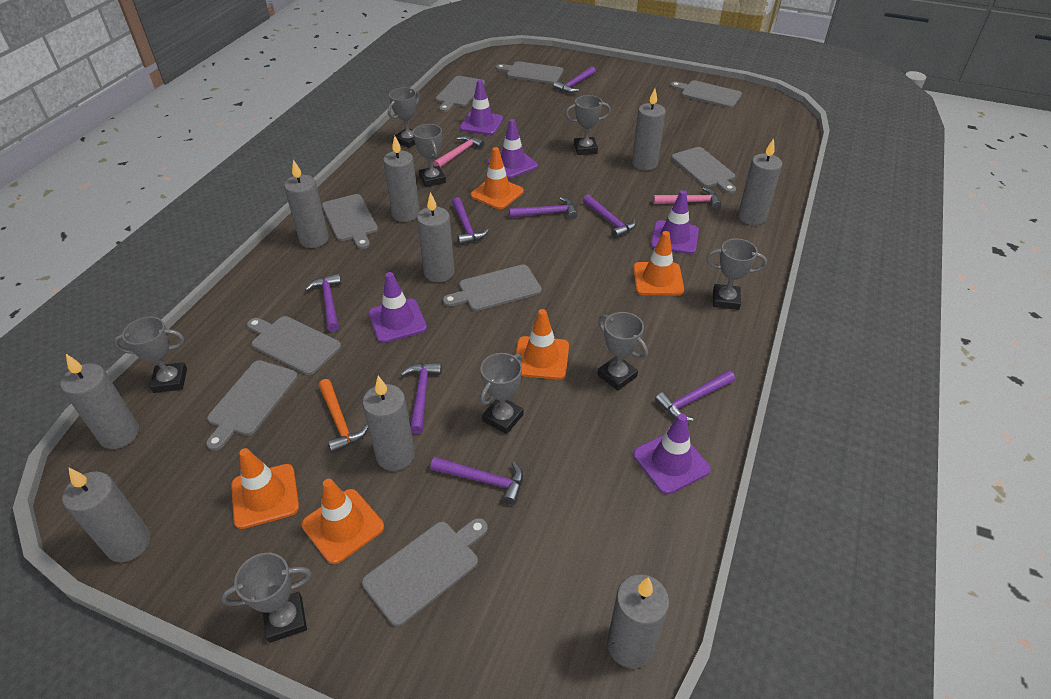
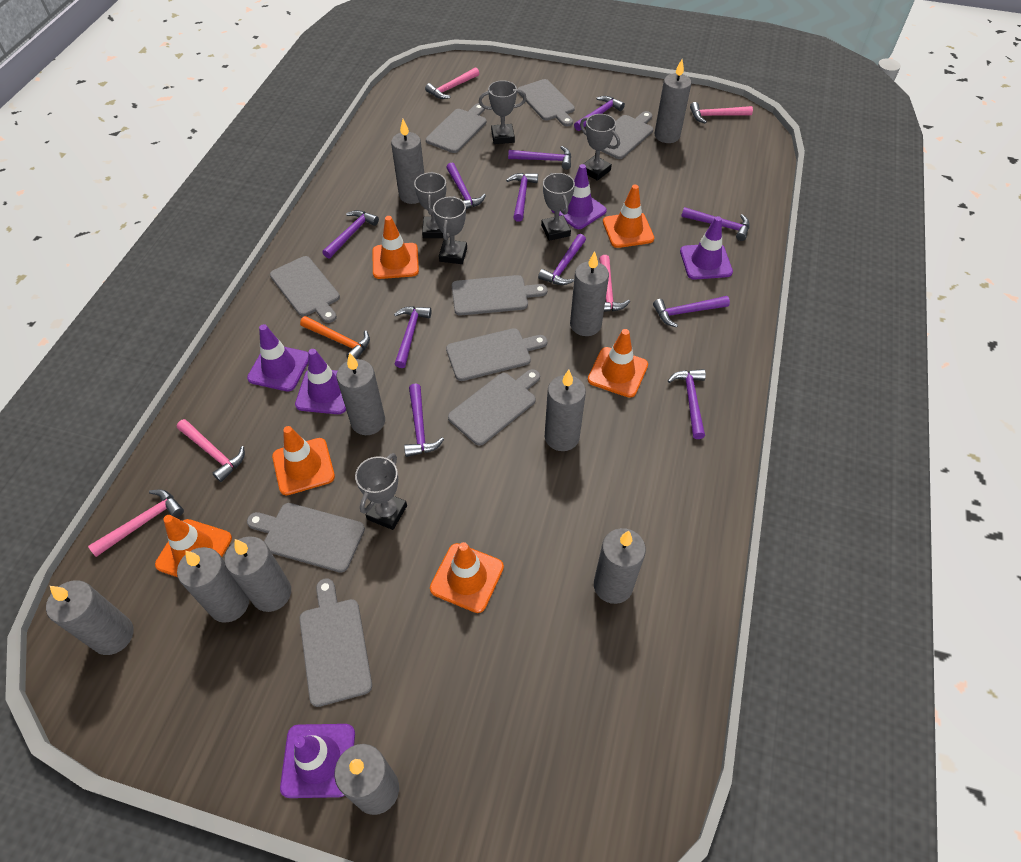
grey candle: [60,354,139,449] [62,468,151,562] [284,160,329,248] [362,376,415,471] [383,136,420,222] [417,192,455,282] [607,574,669,668] [632,88,666,170] [738,138,782,225] = 9 -> [46,580,134,655] [177,547,249,623] [224,536,291,612] [334,744,399,815] [337,353,385,435] [391,119,424,204] [545,370,586,451] [570,251,609,336] [594,528,646,604] [654,59,692,143] = 10
grey trophy: [113,317,187,393] [221,553,312,643] [388,87,420,148] [413,124,446,187] [480,353,524,434] [565,95,611,155] [598,312,648,391] [706,239,767,310] = 8 -> [355,453,407,530] [414,172,446,238] [433,196,467,264] [479,80,527,144] [541,173,575,241] [580,114,620,181] = 6
orange traffic cone: [231,448,299,529] [301,479,384,564] [470,147,524,209] [516,309,569,380] [633,231,684,296] = 5 -> [155,515,232,577] [272,426,335,495] [373,216,419,279] [430,542,504,613] [588,329,648,398] [603,185,654,248] = 6
pink hammer: [433,135,485,168] [653,187,721,209] = 2 -> [88,489,184,557] [177,419,245,482] [425,67,479,99] [599,255,630,312] [690,102,753,124] = 5
purple hammer: [305,273,341,332] [401,362,442,434] [431,457,523,505] [452,198,489,245] [509,197,578,219] [553,66,596,93] [583,195,636,238] [655,370,735,421] = 8 -> [322,210,379,259] [394,306,431,368] [404,384,444,457] [446,163,486,209] [506,173,538,222] [508,146,571,170] [538,234,586,285] [574,96,625,131] [653,296,730,327] [668,369,706,439] [681,207,750,241] = 11

